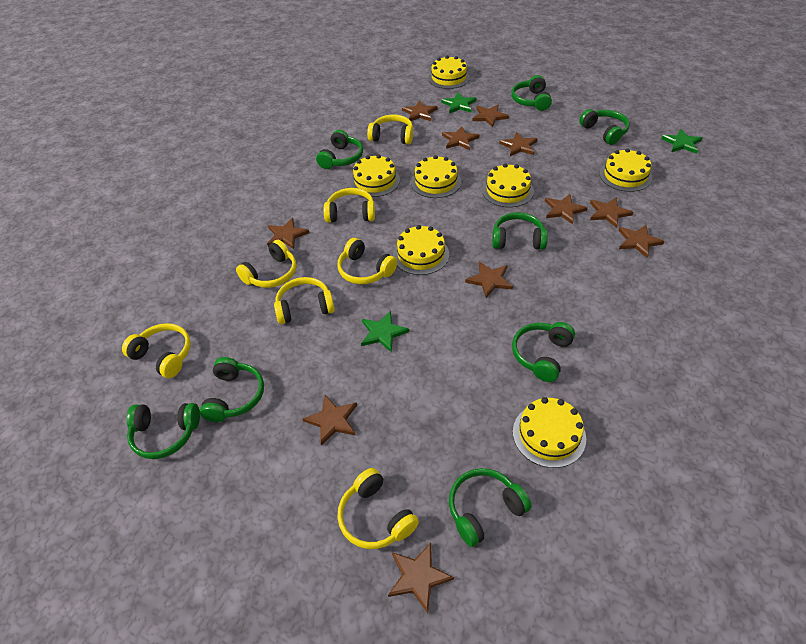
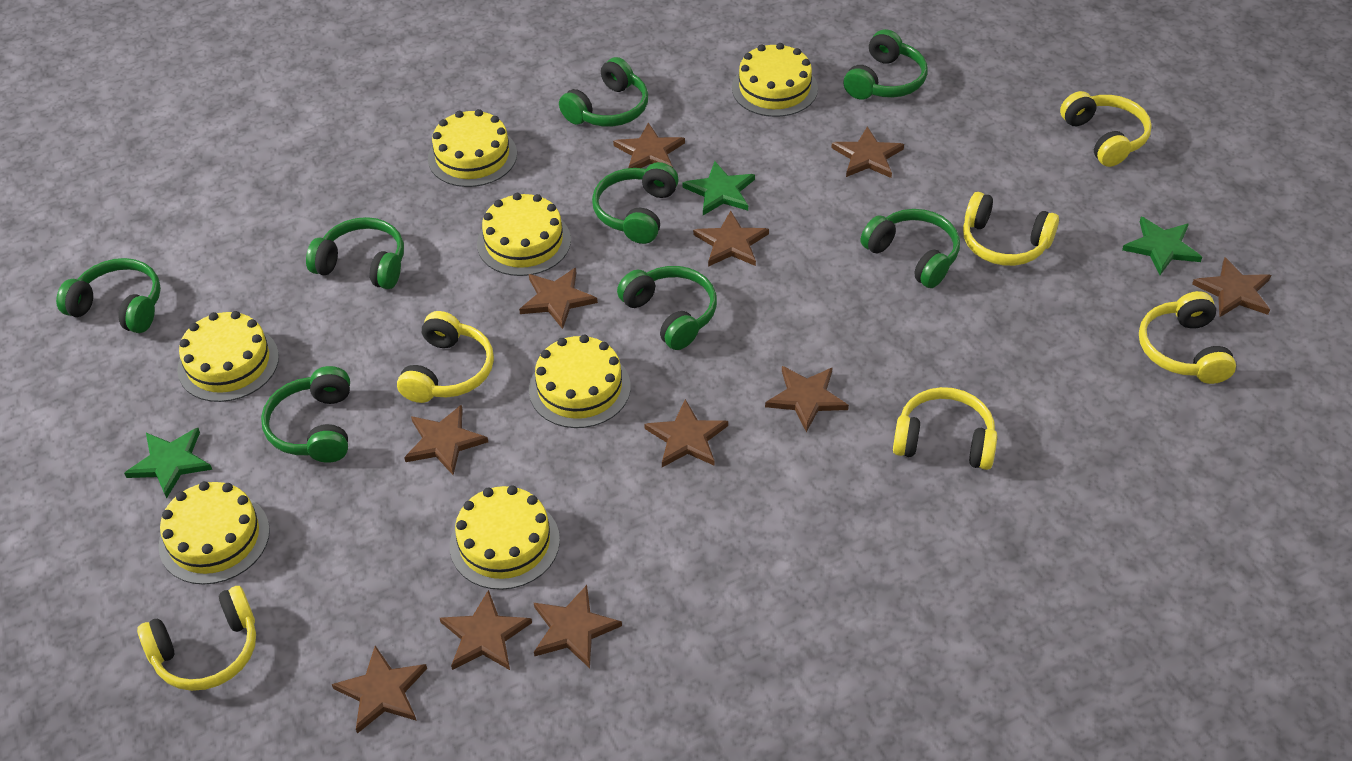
yellow headphones: [122,323,191,378] [236,240,296,288] [274,277,335,324] [324,188,375,223] [337,238,397,284] [338,468,419,549] [367,115,413,144] = 7 -> [137,586,256,691] [397,311,494,403] [893,387,997,470] [963,192,1059,266] [1060,91,1152,167] [1139,291,1236,384] = 6

